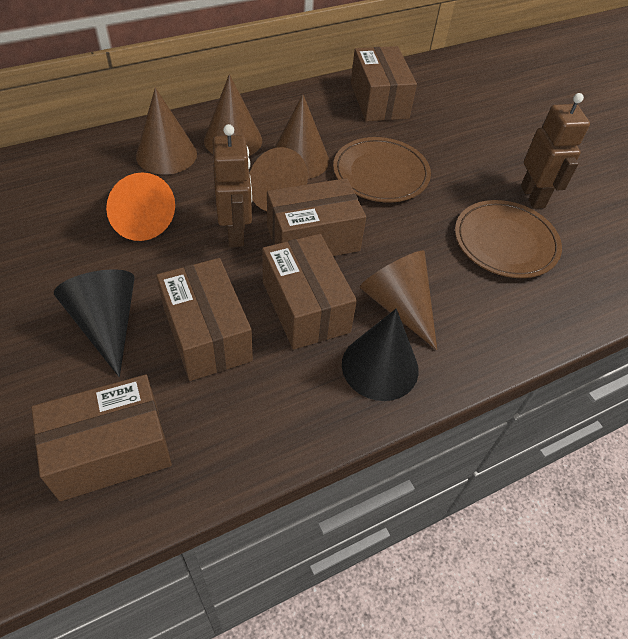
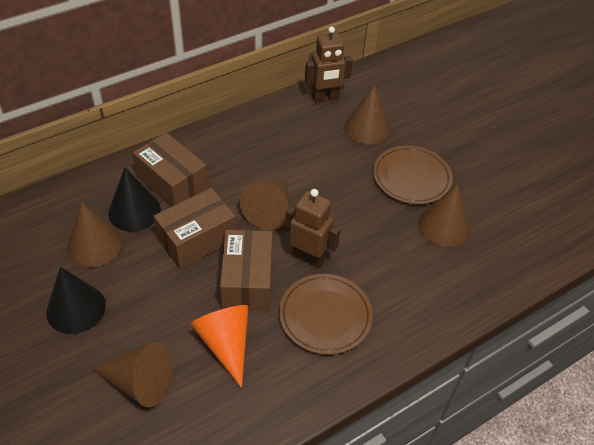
brown box: [31,374,172,501] [156,258,253,381] [262,234,357,349] [267,178,366,256] [351,46,417,122] = 5 -> [133,132,208,207] [154,188,236,269] [220,230,272,311] = 3

